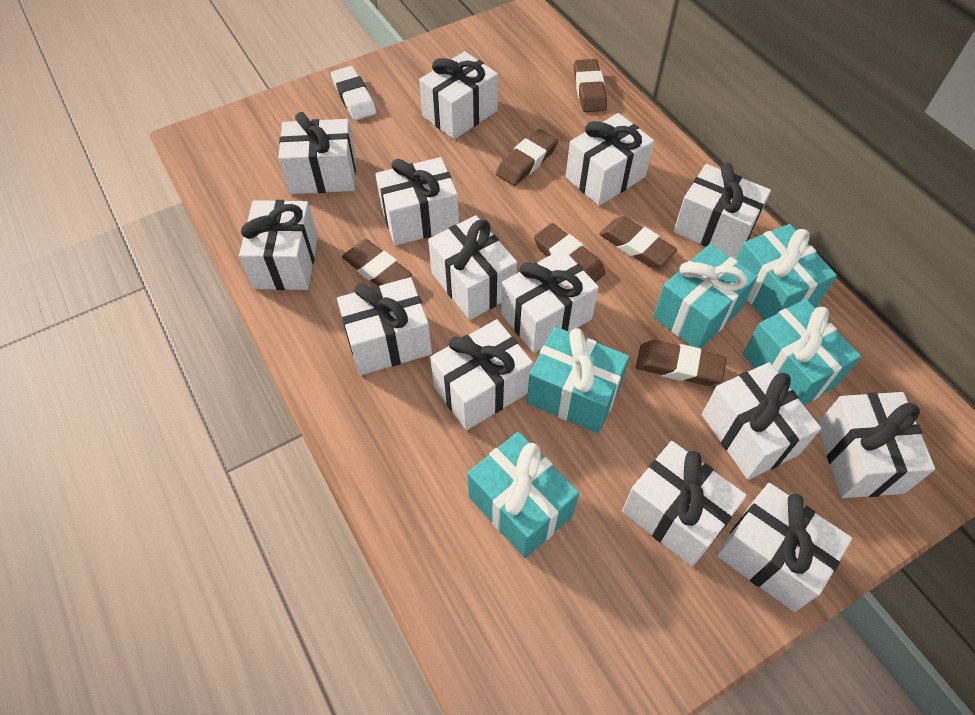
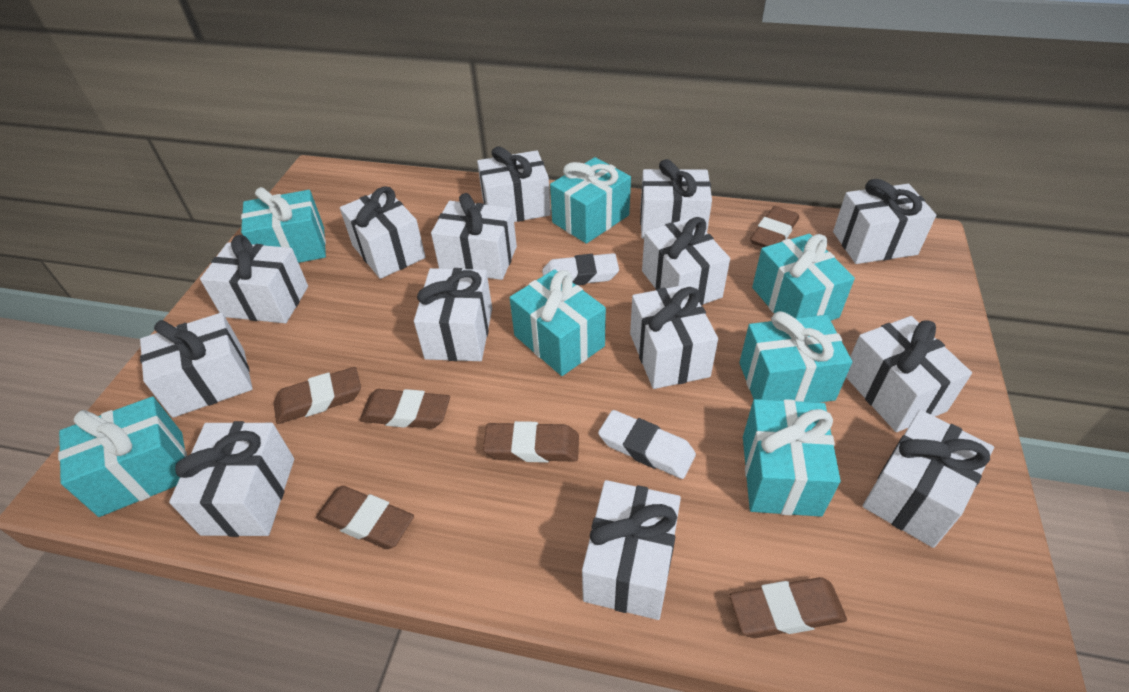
turquoise gift: [467,432,579,558] [527,326,629,433] [653,244,758,349] [736,224,837,320] [742,299,861,405] = 5 -> [58,396,187,517] [241,187,326,263] [510,269,606,376] [550,157,631,244] [739,311,852,403] [743,399,841,517] [752,234,855,321] = 7
white eraser: [331,66,376,120] = 1 -> [542,253,619,285] [598,410,696,479] = 2

